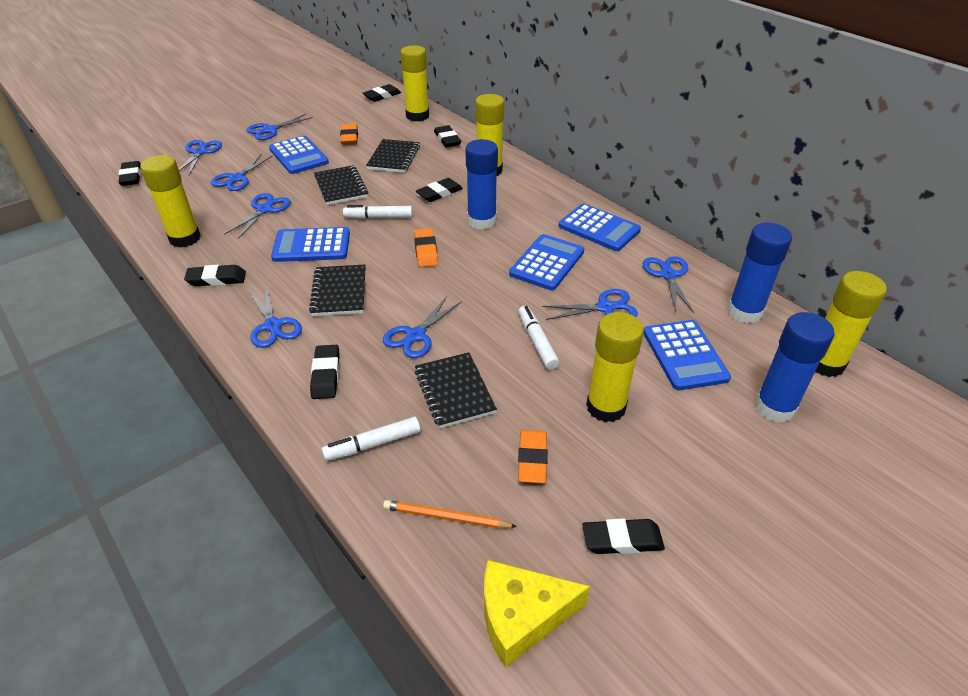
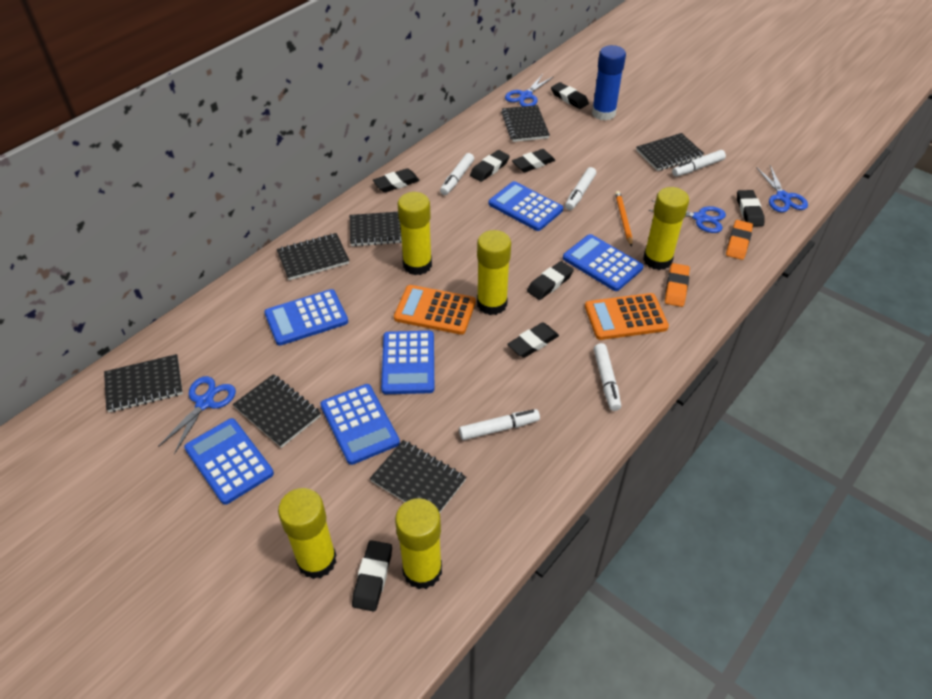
black eraser: [118,161,141,186] [184,265,246,286] [310,345,340,399] [363,84,401,102] [416,178,463,202] [434,125,461,147] [582,518,665,554] = 7 -> [352,540,392,612] [373,168,420,192] [470,150,510,182] [507,323,559,358] [512,149,555,172] [527,261,574,300] [551,82,589,109] [737,190,765,227] = 8
black notebook: [309,264,366,316] [314,165,368,205] [366,139,420,173] [415,352,497,428] = 4 -> [104,354,183,412] [233,374,321,448] [277,233,349,280] [350,212,402,247] [370,440,466,513] [501,105,550,142] [636,133,704,171] = 7
blue calculator: [269,136,329,174] [271,227,350,262] [509,234,584,290] [558,204,641,251] [644,320,731,390] = 5 -> [184,418,274,505] [264,289,348,346] [320,384,400,465] [381,331,434,394] [489,181,563,231] [563,234,643,291] = 6
blue glue stick: [465,139,498,230] [727,222,792,323] [754,312,835,423] = 3 -> [592,45,626,121] = 1
blue scissors: [179,140,222,176] [211,154,273,191] [224,193,291,239] [247,114,313,140] [249,286,302,348] [383,296,462,358] [542,289,638,320] [643,257,694,313] = 8 -> [158,376,236,454] [505,74,553,107] [648,200,726,233] [756,165,808,212] = 4
orange calculator: none = 0 -> [394,285,476,335] [585,293,669,340] = 2
orange eraser: [340,123,358,145] [414,228,438,267] [518,430,548,483] = 3 -> [665,263,690,307] [726,220,753,260] = 2
white marker: [321,417,420,461] [343,205,413,219] [518,306,560,370] = 3 -> [440,153,474,195] [459,409,540,440] [565,167,596,210] [594,343,621,411] [672,150,726,177] = 5
yellow cheese: [484,560,590,668] = 1 -> none = 0

